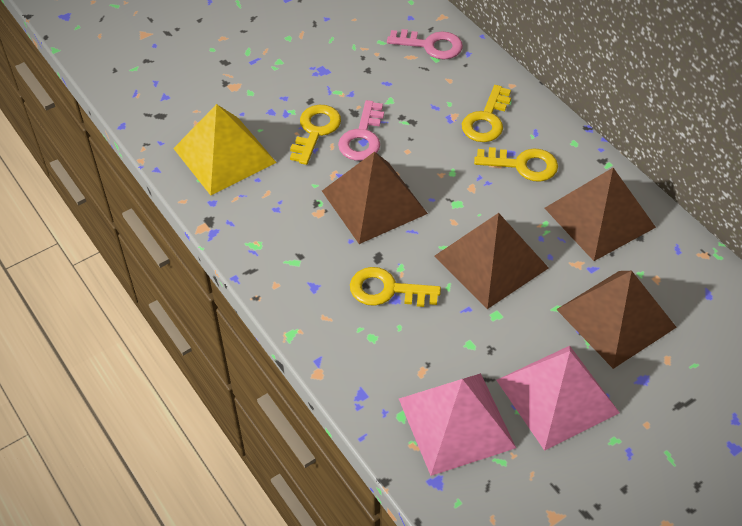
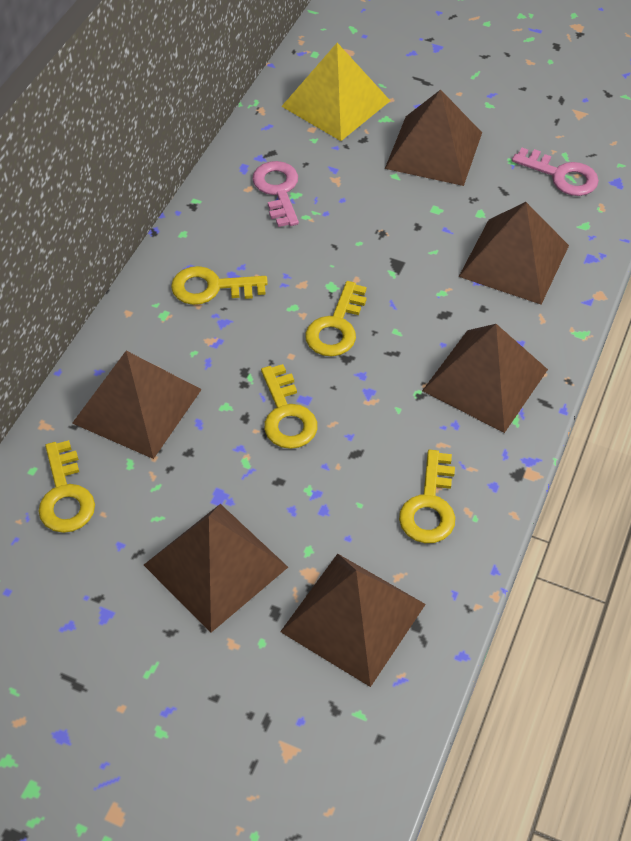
brown pyramid: [322,152,428,244] [434,213,549,309] [545,168,656,261] [556,271,677,369] = 4 -> [72,351,202,459] [144,504,288,632] [280,554,426,687] [385,89,482,186] [422,324,548,433] [459,202,569,305] = 6
pink pyramid: [399,373,516,476] [496,346,620,451] = 2 -> none = 0
yellow key: [290,105,341,165] [350,267,441,307] [462,85,511,142] [474,147,558,182] = 4 -> [38,440,95,533] [171,266,268,305] [261,364,317,449] [305,281,367,356] [399,450,456,543] = 5

